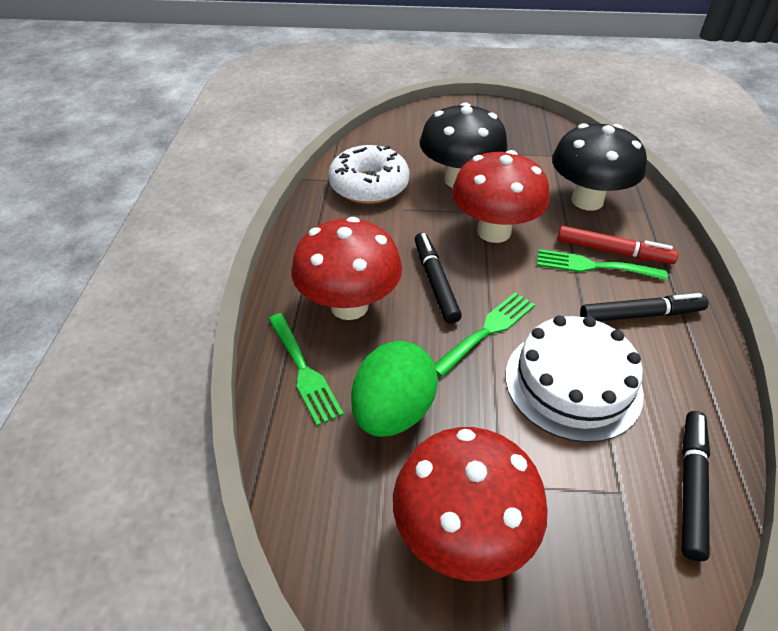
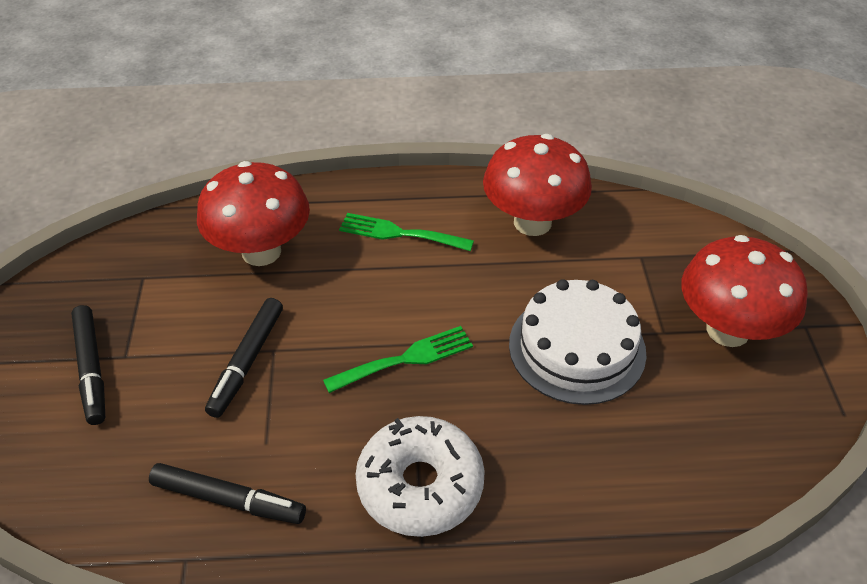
black mushroom: [420,102,508,188] [552,123,647,210] = 2 -> none = 0
green egg: [351,341,438,437] = 1 -> none = 0
green fork: [268,313,344,426] [435,292,535,377] [537,249,668,280] = 3 -> [323,326,473,393] [339,213,474,251] = 2
red marker: [557,226,679,264] = 1 -> none = 0

